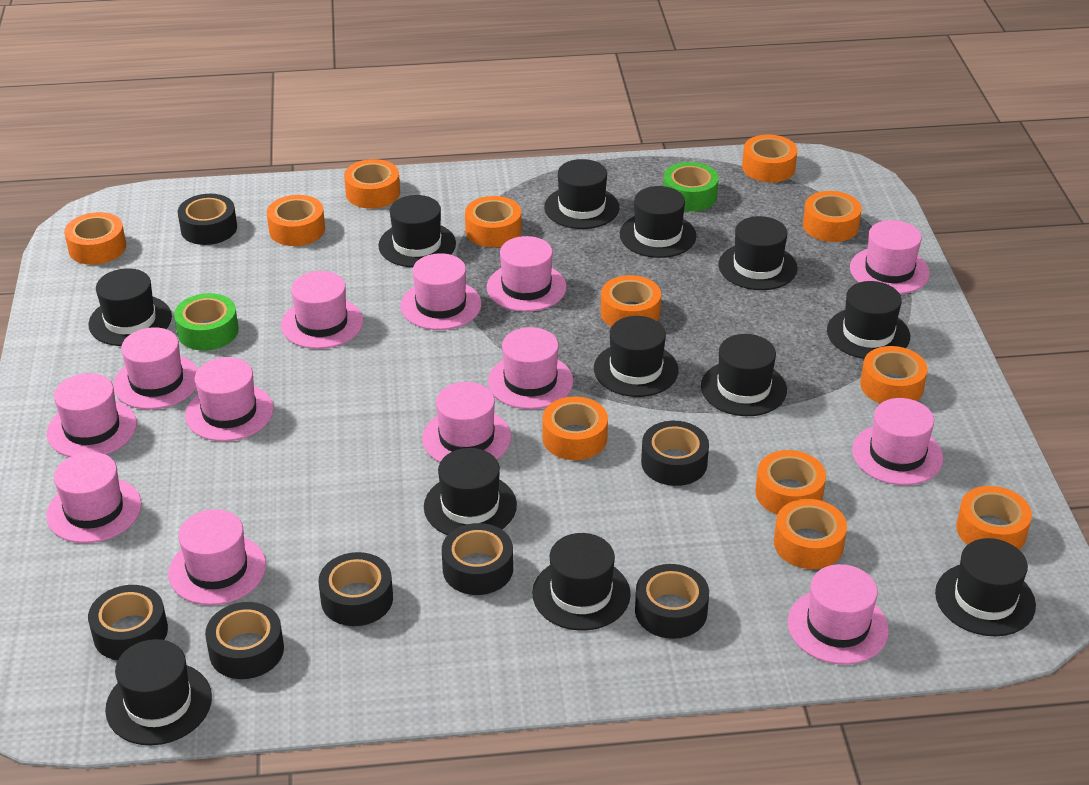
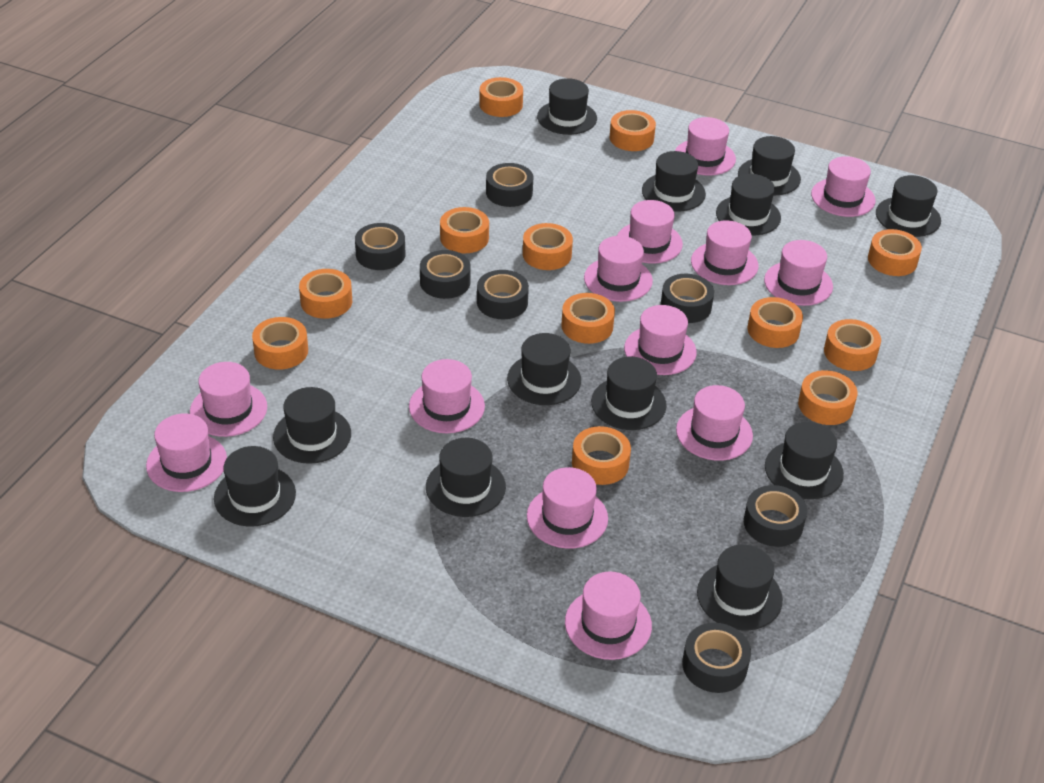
green tape: [174,293,239,351] [663,162,719,211] = 2 -> none = 0

